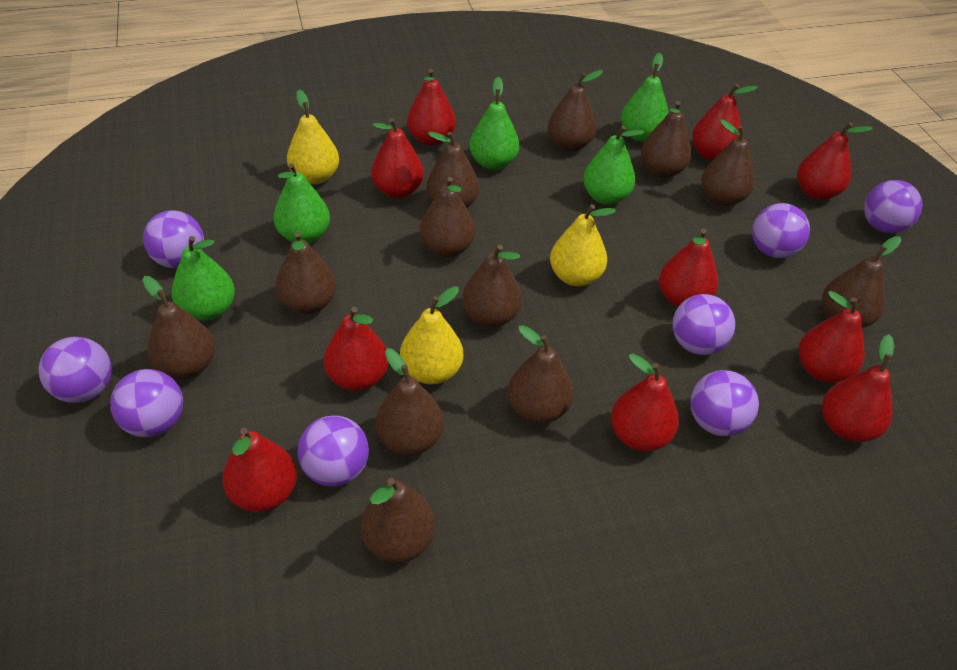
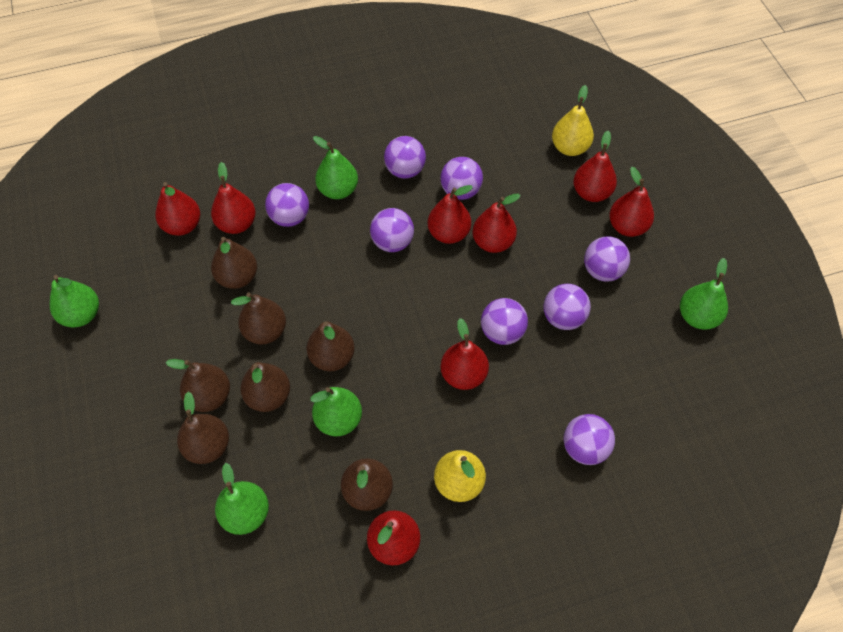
brown pear: [142,276,215,379] [275,232,336,314] [361,478,435,563] [376,348,444,455] [420,177,475,257] [427,132,479,208] [462,245,522,327] [508,325,574,423] [548,70,603,151] [641,101,692,178] [702,120,755,206] [822,236,901,328] = 12 -> [165,359,230,412] [177,392,229,464] [211,237,257,289] [231,293,286,344] [240,362,290,412] [306,321,355,371] [341,458,393,511] = 7
red pear: [223,428,297,512] [324,307,389,391] [372,118,424,198] [407,69,456,146] [611,354,679,451] [659,229,718,307] [692,84,758,161] [797,122,873,200] [799,291,865,383] [822,335,894,442] = 10 -> [155,182,200,236] [211,162,256,234] [367,510,420,566] [428,185,473,244] [441,318,489,390] [472,194,521,253] [573,131,617,202] [609,167,654,237] = 8
yellow pear: [287,90,339,184] [400,286,463,384] [550,204,616,286] = 3 -> [434,450,486,502] [552,85,594,156] = 2

